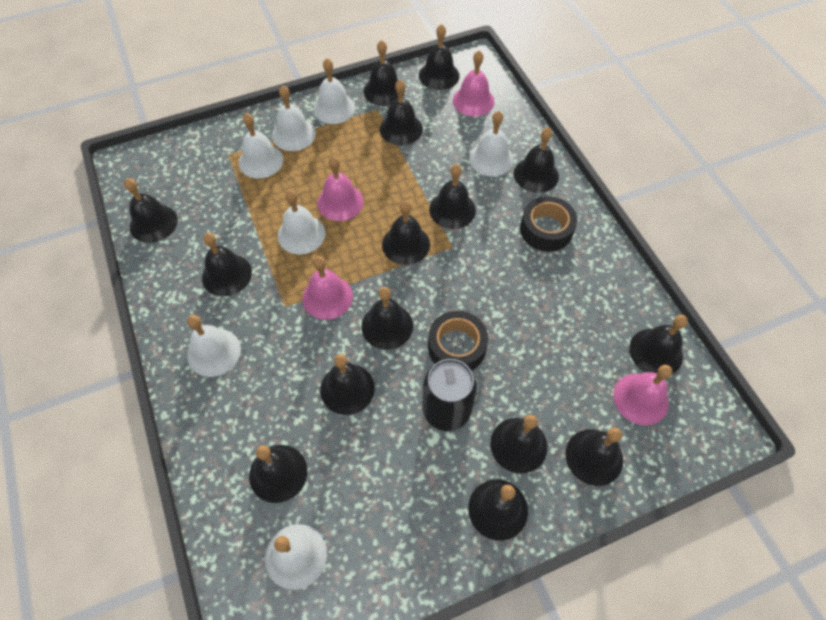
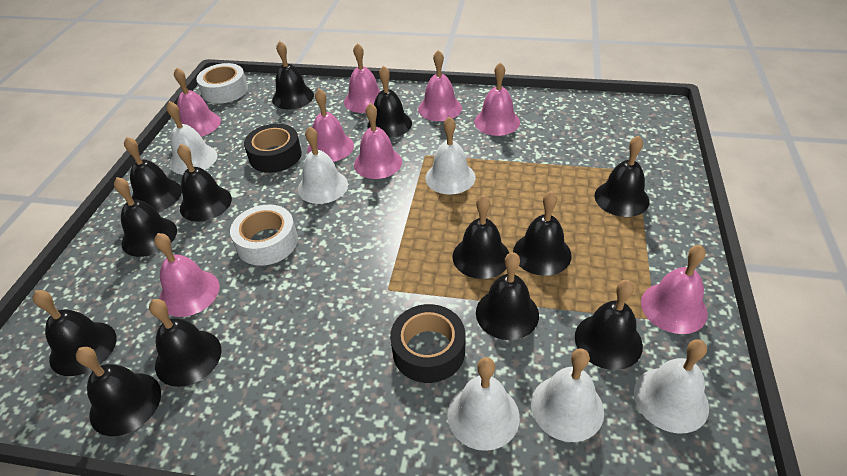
black bell: [124,178,178,243] [202,233,252,296] [249,445,307,503] [320,354,375,415] [362,287,413,350] [363,40,405,106] [380,80,423,145] [382,200,430,265] [419,24,460,90] [429,164,476,229] [468,480,528,541] [490,415,547,474] [514,127,559,193] [565,428,623,486] [629,315,688,374] = 15 -> [33,290,116,376] [76,347,161,436] [114,177,177,257] [124,137,182,212] [149,299,221,387] [177,144,232,222] [272,41,314,109] [367,66,412,138] [453,195,509,279] [476,252,539,340] [513,191,572,276] [575,280,643,370] [595,135,649,217] = 13
black can: [423,359,477,431] = 1 -> none = 0
pink bell: [302,256,353,320] [317,156,364,221] [453,51,495,116] [613,365,672,425] = 4 -> [154,233,220,317] [174,67,221,137] [307,89,354,162] [344,43,380,113] [354,103,402,179] [418,50,462,121] [474,62,520,136] [641,245,708,334] = 8
white bell: [187,315,241,377] [239,113,283,179] [265,524,327,590] [272,85,316,151] [278,190,325,255] [313,58,355,124] [469,111,514,176] = 7 -> [166,101,217,175] [298,126,348,204] [425,116,476,194] [447,357,520,451] [531,348,604,442] [634,339,709,434] = 6
white tape: none = 0 -> [196,63,248,104] [230,205,298,266] = 2

